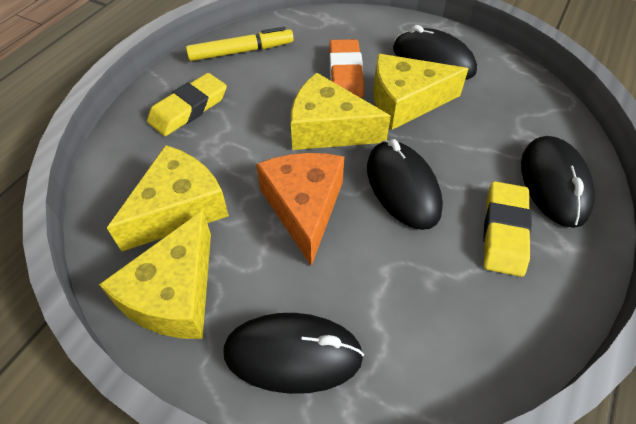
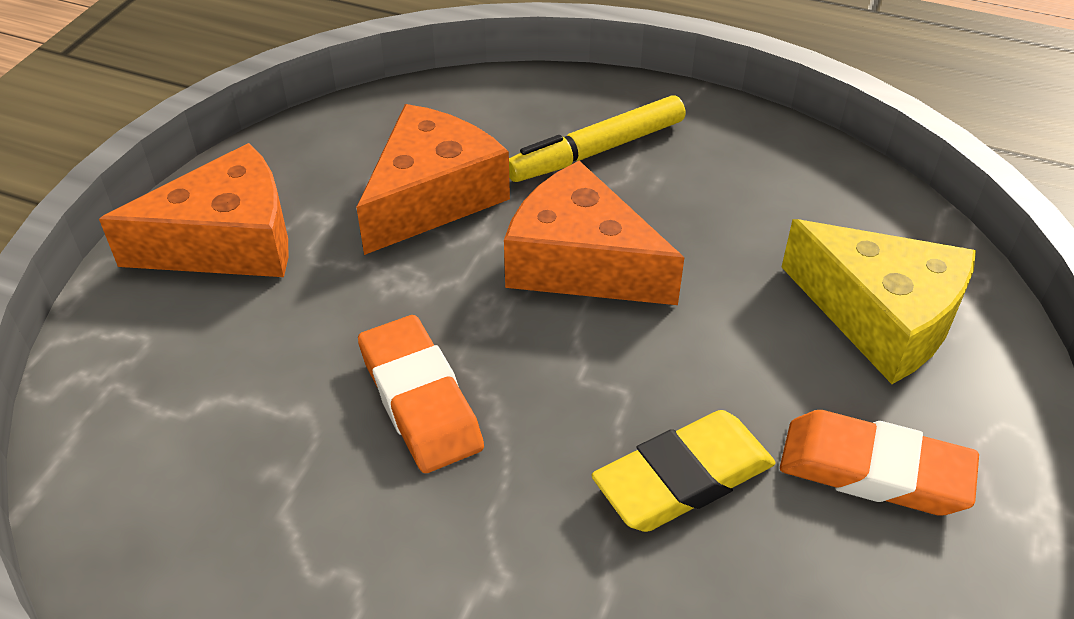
black mouse: [223,313,364,394] [367,139,443,230] [393,25,477,80] [521,136,595,228] = 4 -> none = 0
orange cheese: [256,153,344,266] = 1 -> [99,143,288,277] [356,104,510,255] [504,161,685,305] = 3
orange eraser: [329,39,364,98] = 1 -> [358,315,484,473] [780,410,979,516] = 2
yellow cheese: [99,210,211,339] [107,145,229,252] [291,73,391,150] [373,54,468,130] = 4 -> [782,219,976,384] = 1
yellow eraser: [147,73,227,136] [483,181,532,277] = 2 -> [591,410,776,532] = 1

